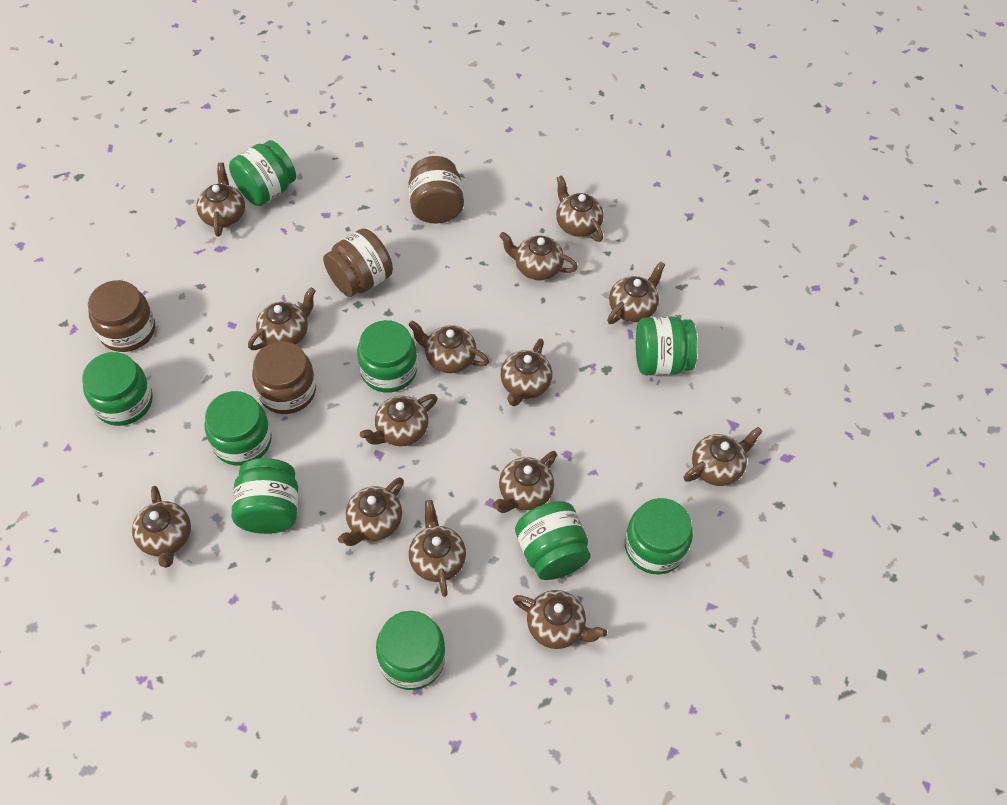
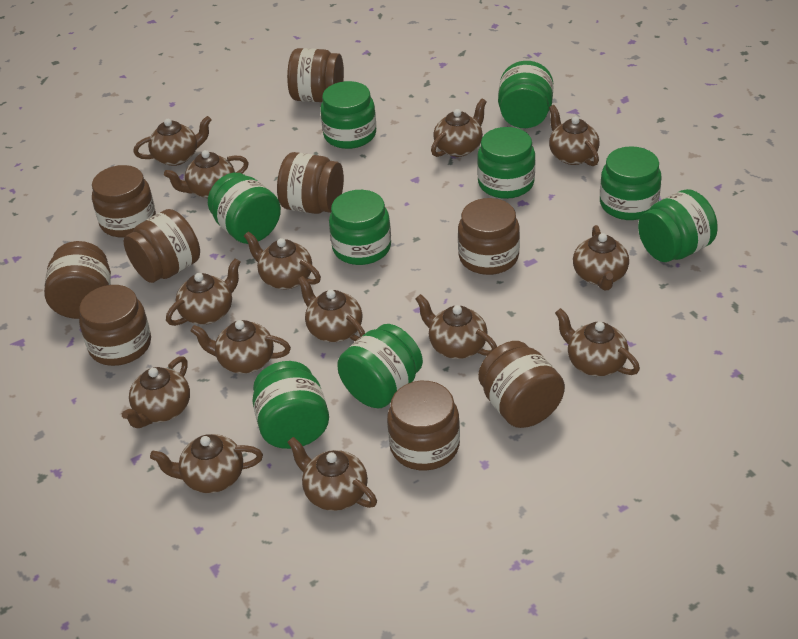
brown jar: [88,280,155,352] [252,341,316,414] [323,228,393,297] [408,156,464,224] = 4 -> [44,241,111,319] [79,285,151,366] [92,165,156,238] [124,209,200,283] [277,152,344,214] [287,48,344,102] [387,381,460,471] [458,198,520,275] [478,341,565,428] = 9

